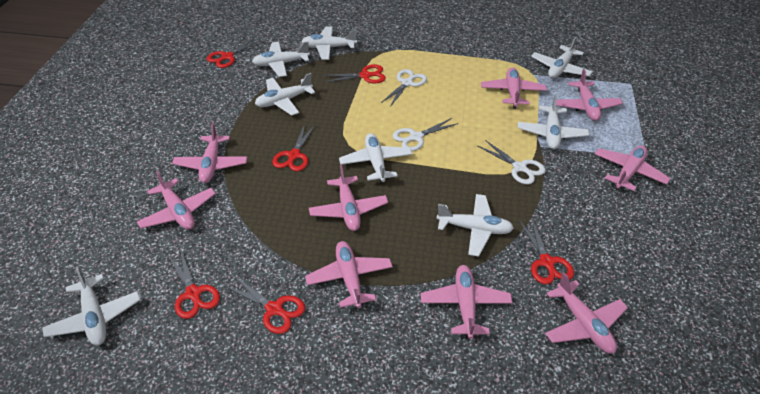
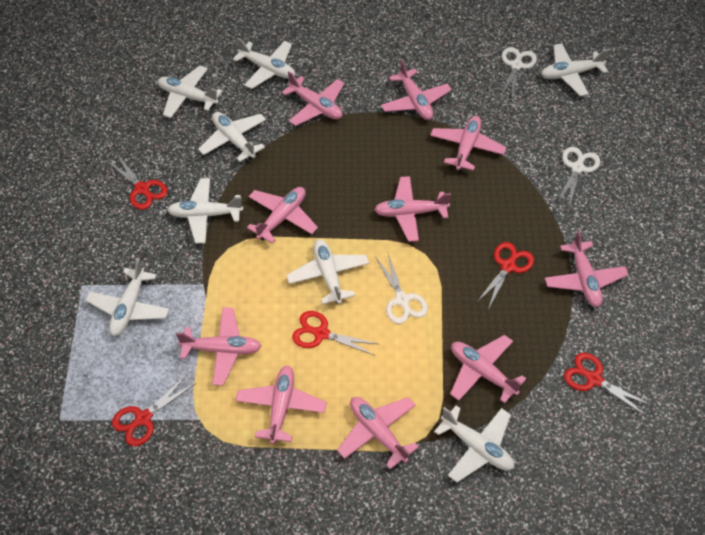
pink plane: [137,171,216,230] [172,123,248,183] [305,241,393,308] [309,165,388,231] [421,265,512,339] [481,67,547,109] [545,272,628,354] [556,69,623,121] [595,146,671,191] = 9 -> [176,307,261,385] [235,366,327,444] [247,187,318,244] [282,72,344,126] [337,397,419,469] [374,176,451,242] [381,60,452,120] [430,116,506,171] [450,335,526,403] [545,231,629,307] = 10
red scissors: [168,250,220,319] [207,37,261,68] [224,275,305,334] [272,124,315,171] [323,64,386,83] [519,217,574,284] = 6 -> [107,155,168,210] [112,375,196,446] [292,311,378,356] [476,242,534,308] [564,353,653,416] = 5

